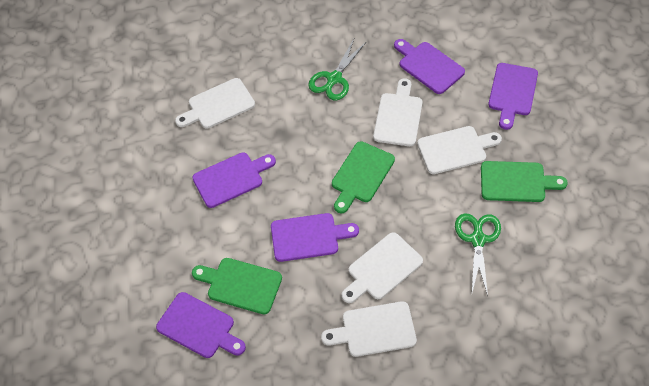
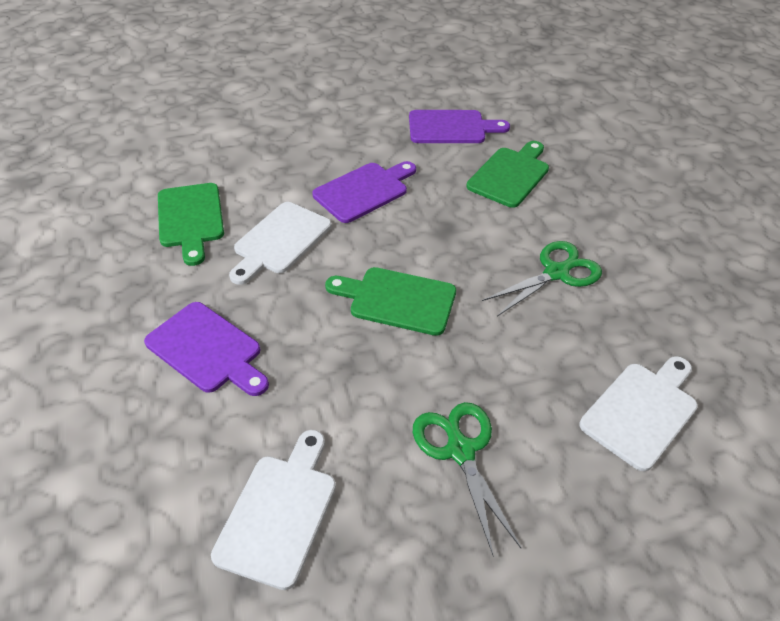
purple cutting board: [156,292,246,358] [192,152,276,208] [271,213,359,262] [394,39,465,94] [488,63,538,130] = 5 -> [144,302,269,396] [312,161,416,223] [409,110,510,143] = 3
white cutting board: [175,78,255,129] [321,301,417,357] [342,232,423,303] [373,78,422,146] [417,126,502,174] = 5 -> [211,430,336,590] [229,202,331,285] [580,356,698,471] = 3

